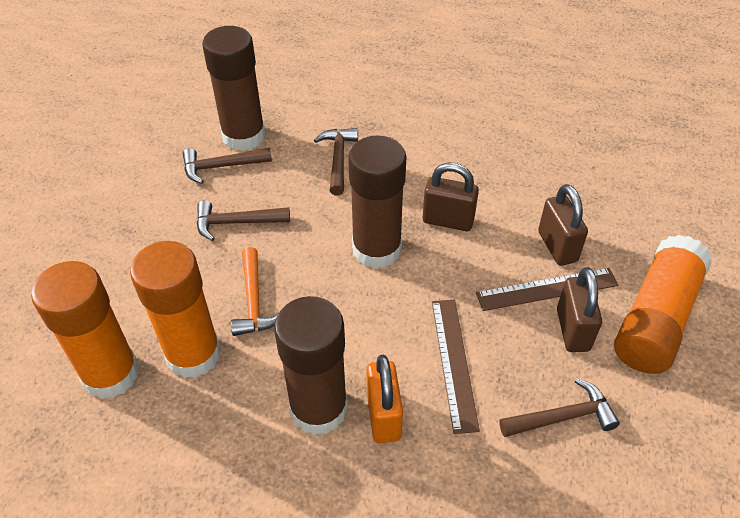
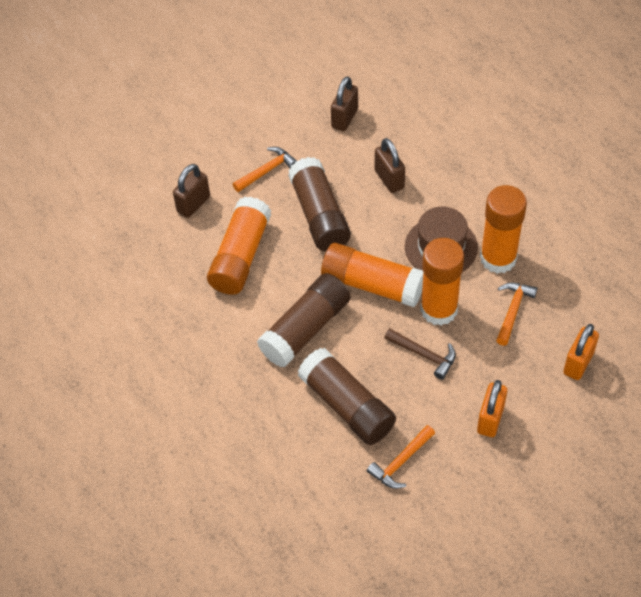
brown hammer: [183,148,272,184] [197,200,290,241] [314,128,358,195] [499,378,620,437] = 4 -> [384,329,456,380] = 1
brown hat: none = 0 -> [405,206,478,272] = 1
brown ruler: [432,300,480,434] [476,268,619,311] = 2 -> none = 0
orange glue stick: [31,261,139,399] [130,241,221,378] [614,235,712,374] = 3 -> [207,197,271,295] [321,243,423,307] [420,238,464,326] [480,185,527,274] = 4
orange hammer: [231,247,279,336] = 1 -> [233,147,297,192] [367,425,435,489] [496,282,538,346] = 3
orange padlock: [366,355,403,443] = 1 -> [477,380,507,437] [563,324,599,380] = 2

